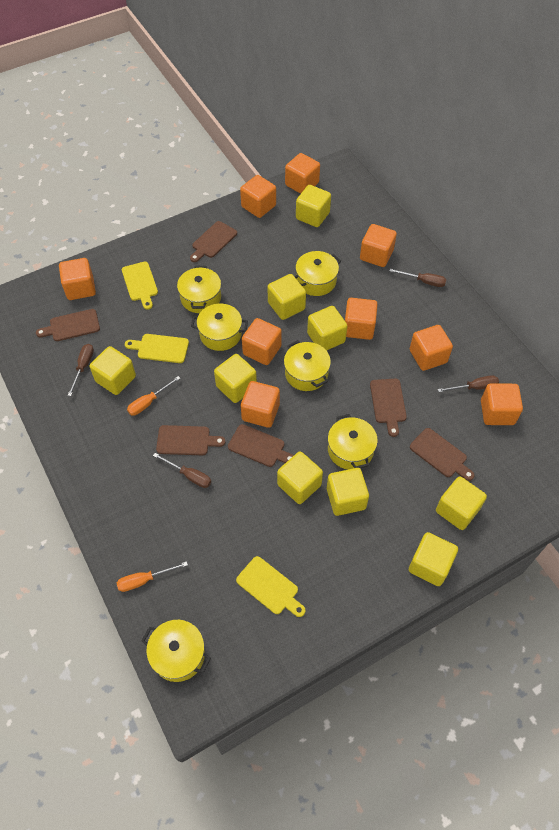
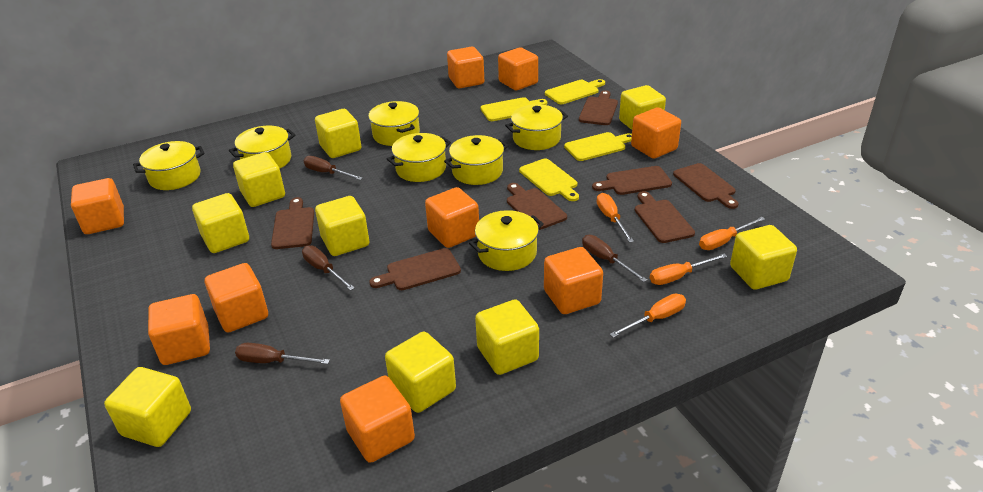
brown cutting board: [36,309,100,341] [156,425,226,455] [190,221,237,262] [228,424,294,467] [370,379,407,437] [410,428,475,481] = 6 -> [271,197,314,249] [369,248,461,290] [507,183,567,230] [579,90,618,125] [592,166,672,195] [635,191,695,243] [673,163,738,209] = 7
orange screwdriver: [117,561,188,592] [127,376,181,416] = 2 -> [596,193,634,243] [609,294,686,338] [650,253,727,285] [699,217,765,250] = 4
yellow cutting board: [122,262,158,310] [125,334,189,363] [236,556,305,617] = 3 -> [480,97,547,121] [519,159,579,201] [545,79,605,104] [564,132,632,161] = 4
yellow pot: [141,620,211,682] [177,266,221,313] [191,304,248,351] [284,340,331,391] [295,251,341,296] [328,414,378,470] = 6 -> [133,141,204,190] [229,126,295,168] [368,101,420,146] [387,133,451,182] [444,135,509,185] [469,210,544,271] [505,104,568,150] = 7

